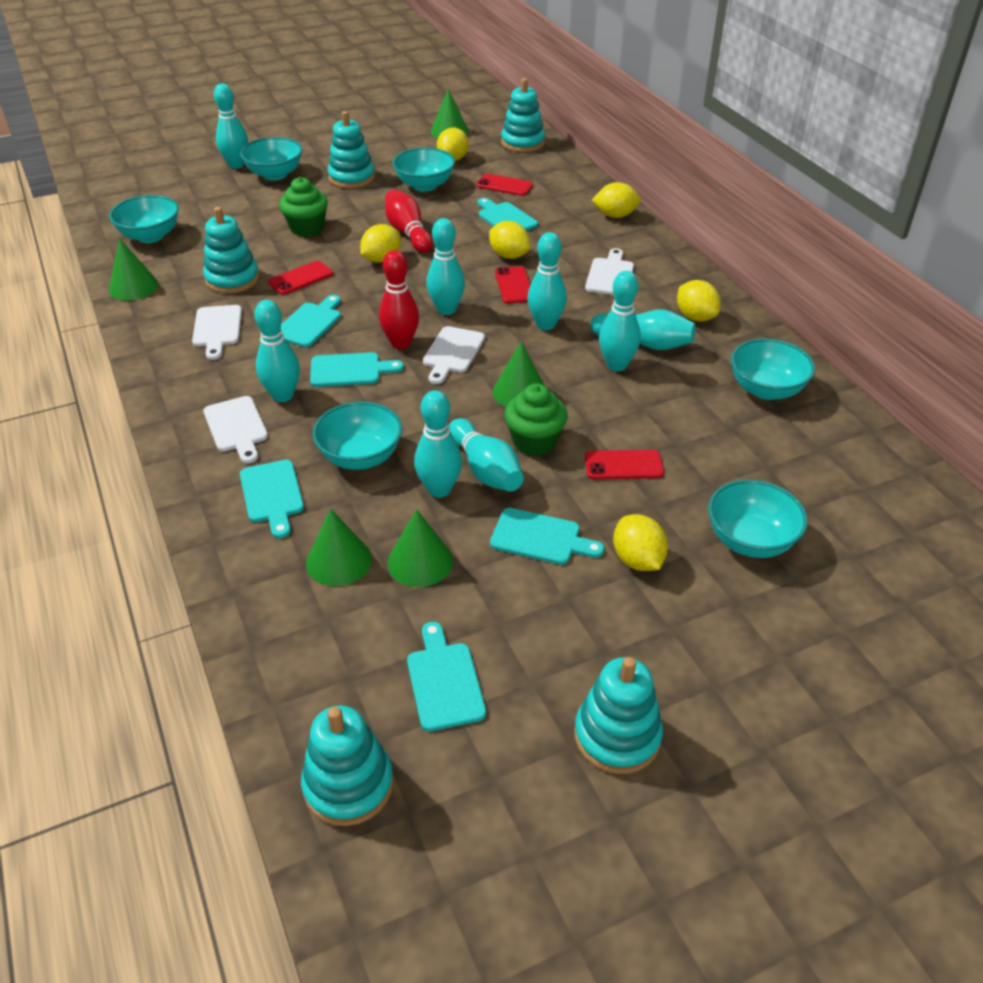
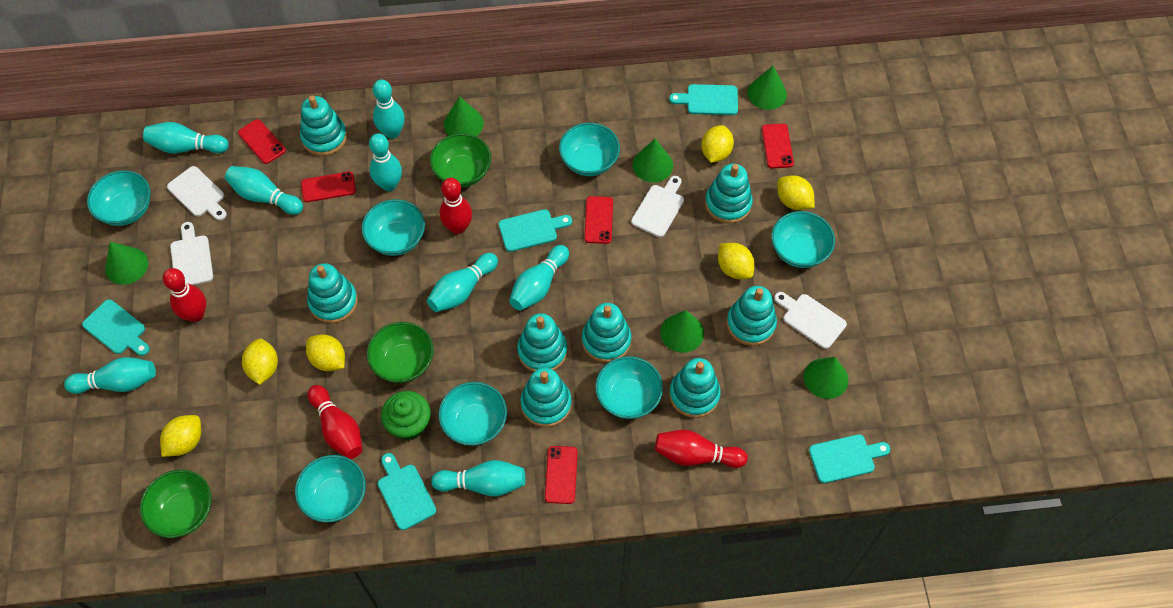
green bowl: none = 0 -> [140,470,212,538] [367,322,434,383] [430,133,491,187] = 3
green cone: [109,238,158,301] [306,508,372,586] [388,509,453,587] [431,89,469,138] [492,341,545,407] = 5 -> [105,242,148,285] [444,96,484,136] [632,139,673,182] [660,310,704,353] [747,66,787,110] [804,357,848,399] = 6
green cupcake: [279,177,328,237] [504,384,568,456] = 2 -> [381,391,431,440] = 1
red bowling pin: [379,250,419,349] [385,190,433,253] = 2 -> [163,268,206,322] [308,385,362,459] [440,178,472,234] [655,430,748,468] = 4
red phone: [268,261,333,295] [476,174,533,196] [495,266,530,304] [585,450,664,479] = 4 -> [238,119,286,164] [301,171,356,202] [545,446,578,504] [584,196,613,244] [762,124,794,169] = 5
turquoise bowl: [109,195,179,243] [240,137,302,180] [313,401,402,470] [392,147,455,192] [708,480,808,558] [731,339,815,400] = 6 -> [87,170,150,226] [295,455,366,522] [361,199,425,256] [438,382,507,446] [559,123,620,176] [595,356,663,419] [771,211,835,268] = 7
turquoise cutting board: [240,460,304,538] [281,295,341,347] [310,352,404,387] [407,622,486,731] [478,198,538,231] [490,508,604,565] = 6 -> [82,299,150,356] [378,453,436,530] [499,209,572,252] [669,84,738,115] [809,434,890,483] = 5
turquoise stacking toy: [203,207,260,294] [301,706,394,826] [328,111,375,188] [501,78,545,152] [574,657,663,774] = 5 -> [300,96,347,156] [307,263,358,323] [517,313,567,372] [520,367,572,427] [582,303,631,363] [669,358,721,418] [705,164,753,224] [727,286,777,346] = 8

